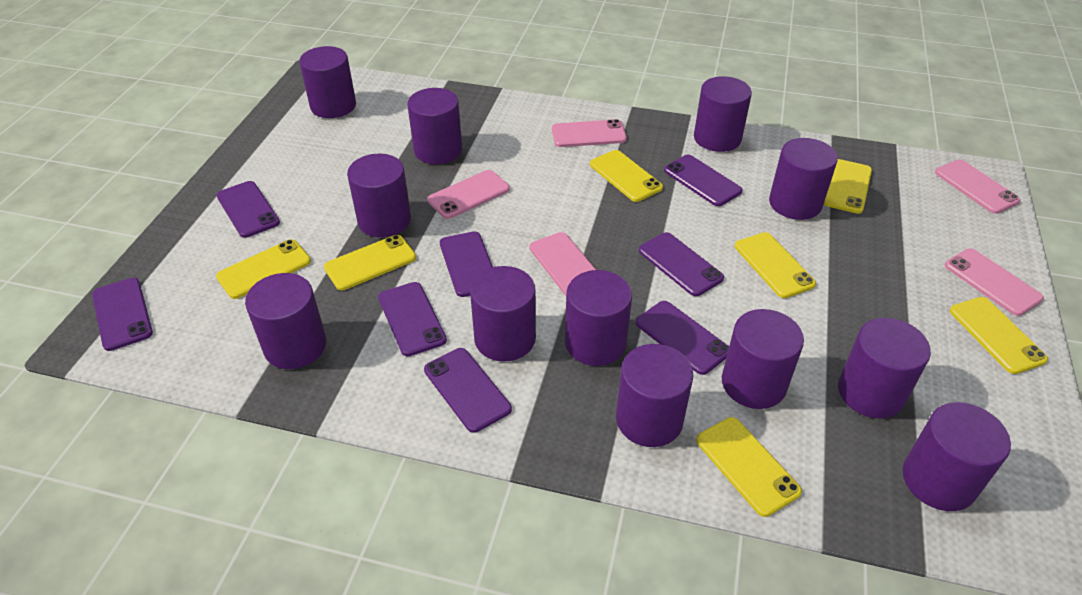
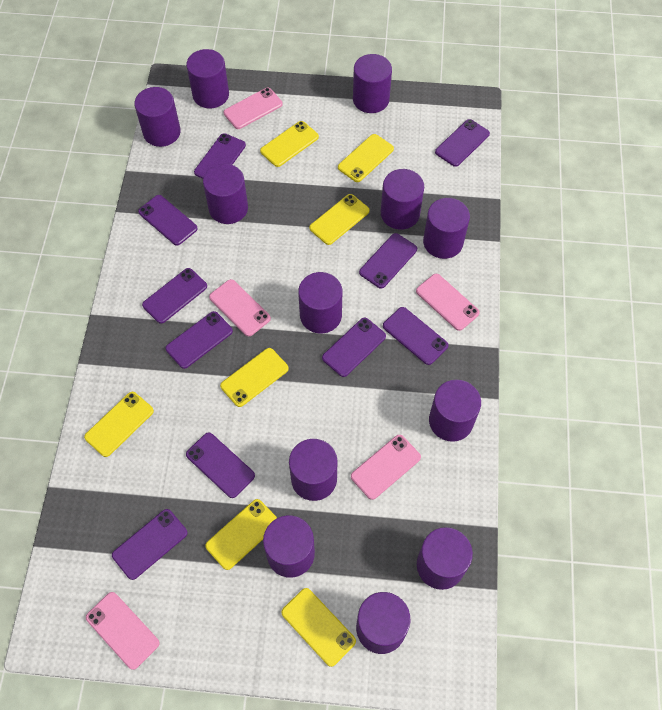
purple phone: [92,278,153,351] [217,181,280,238] [378,282,447,356] [424,348,512,433] [440,231,493,297] [636,301,729,375] [639,232,724,296] [664,155,743,206] = 8 -> [112,509,188,580] [138,195,198,245] [142,268,207,324] [165,311,233,369] [186,432,255,498] [194,133,246,179] [322,318,386,377] [359,233,417,289] [383,307,448,365] [435,119,490,167] = 10

